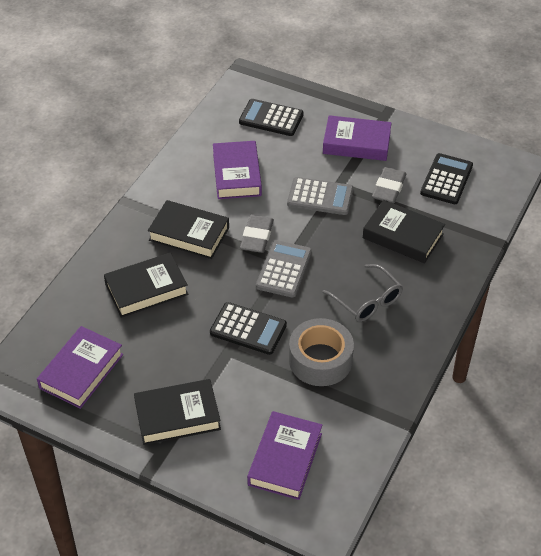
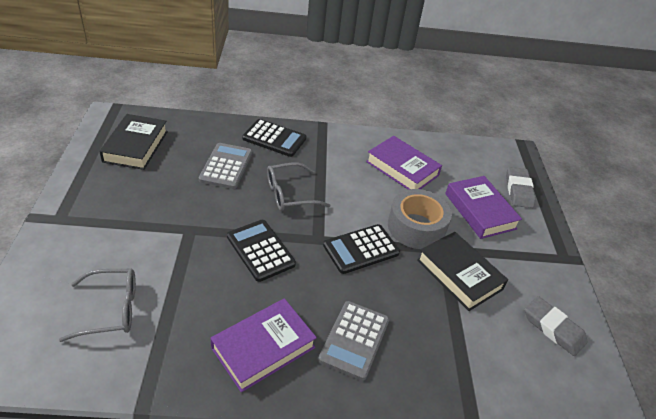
black book: [104,253,188,318] [134,379,221,445] [148,200,229,259] [363,200,445,263] = 4 -> [99,114,168,170] [417,232,508,311] = 2
grey glasses: [322,264,403,322] = 1 -> [59,269,136,342] [267,162,331,211] = 2
purple book: [37,326,123,409] [213,141,262,199] [247,411,323,500] [323,115,392,161] = 4 -> [210,298,317,392] [366,136,442,190] [445,176,522,239] = 3

